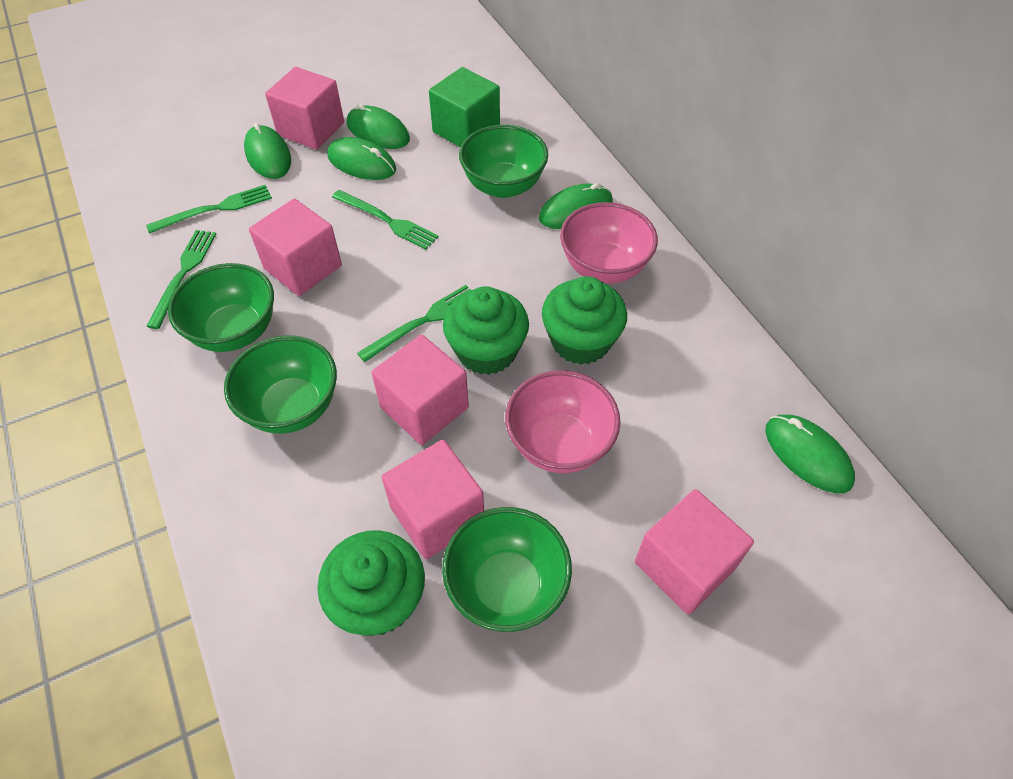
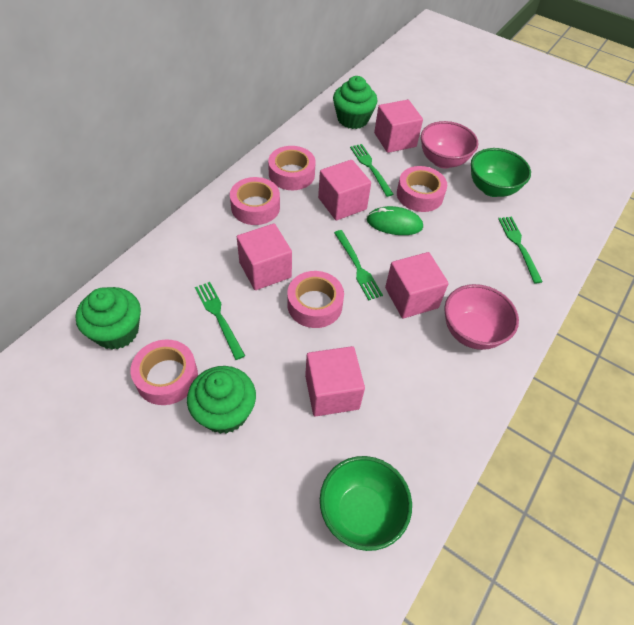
green bowl: [168,263,274,352] [224,335,337,434] [442,507,572,632] [459,125,548,198] = 4 -> [320,456,412,551] [471,148,531,197] = 2
green cube: [429,67,500,147] = 1 -> none = 0
green mouse: [244,123,291,179] [327,137,396,180] [347,104,410,149] [539,183,613,229] [765,415,855,493] = 5 -> [367,206,423,235] = 1
pink tape: none = 0 -> [130,339,198,405] [230,177,280,225] [268,146,316,190] [287,271,344,328] [397,166,447,212] = 5

